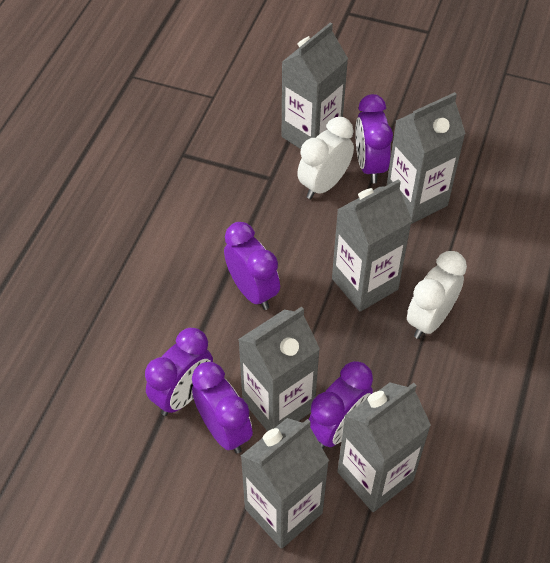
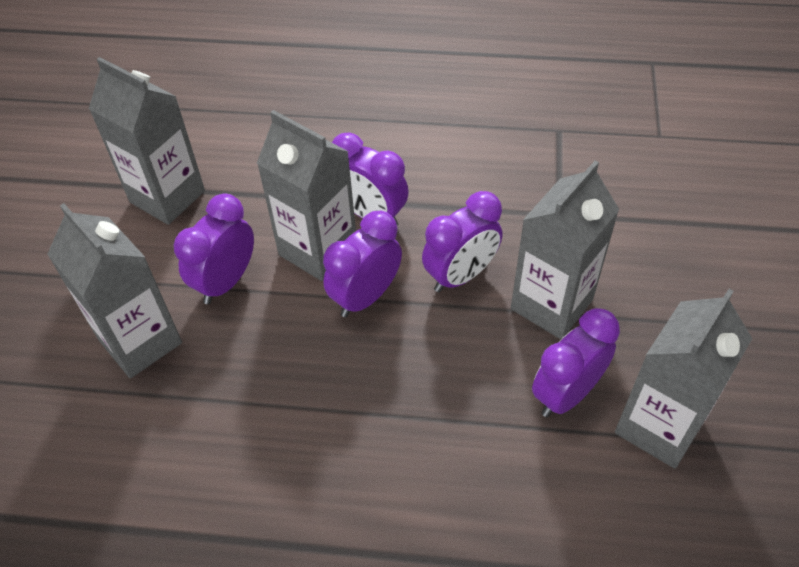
grey carton: [238,307,320,431] [241,418,329,549] [282,22,348,149] [332,179,412,312] [337,382,431,512] [387,92,466,224] = 6 -> [47,203,182,378] [89,57,205,225] [257,110,356,281] [511,160,620,339] [615,289,753,469] = 5
white clock: [297,117,354,199] [407,251,467,339] = 2 -> none = 0

